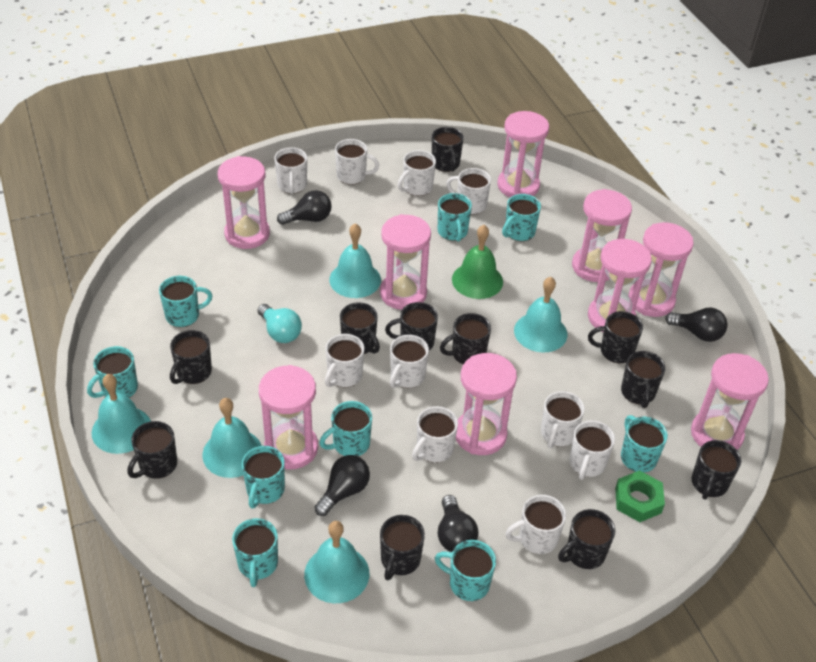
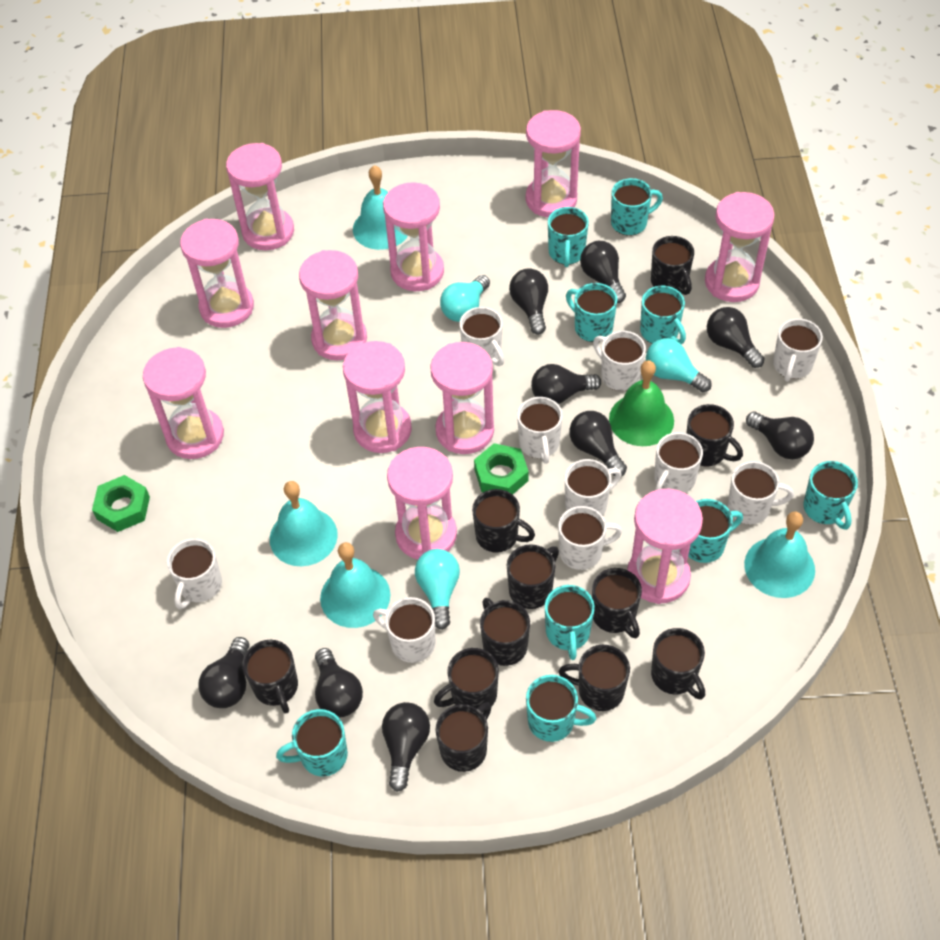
black light bulb: [277,190,331,225] [315,455,370,516] [438,495,479,552] [665,307,728,342] = 4 -> [198,637,249,708] [315,648,363,718] [382,702,430,792] [509,268,548,335] [531,364,601,404] [569,411,627,476] [580,241,626,303] [707,307,765,368] [746,412,814,459] = 9
green nut: [615,470,665,522] = 1 -> [92,475,150,532] [474,443,529,495] = 2
pink hourglass: [218,156,270,249] [259,365,318,470] [380,214,431,310] [456,353,517,455] [498,111,549,198] [572,189,632,282] [588,239,652,332] [628,222,694,317] [691,353,769,450] = 9 -> [143,347,224,459] [180,219,254,328] [226,143,294,250] [299,250,367,360] [343,341,412,453] [383,182,444,291] [387,447,457,559] [430,342,494,454] [526,110,581,217] [627,489,703,604] [705,192,775,302] = 11
turquoise bell: [92,374,151,454] [202,398,262,478] [304,521,369,603] [329,223,381,298] [514,277,567,352] = 5 -> [270,481,338,566] [320,542,390,628] [353,165,408,250] [744,512,815,598] = 4
turquoise light bulb: [258,304,302,343] = 1 -> [415,549,460,630] [440,275,490,322] [646,338,712,392] = 3

